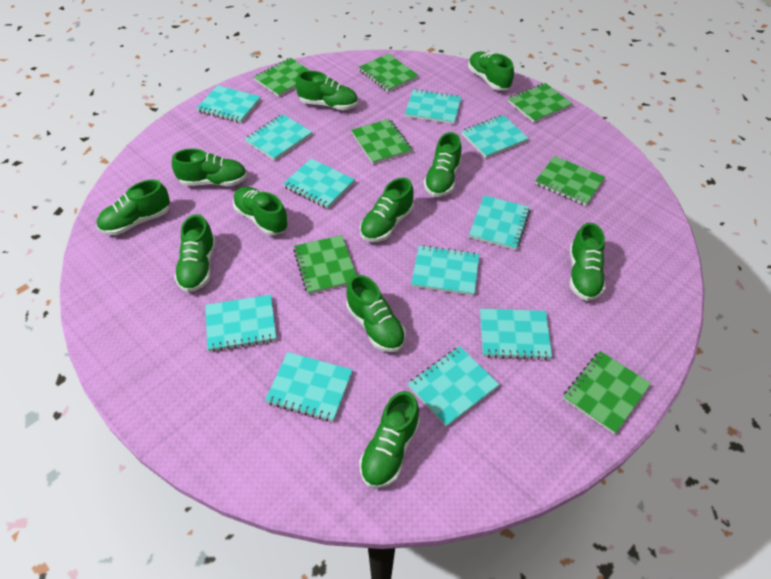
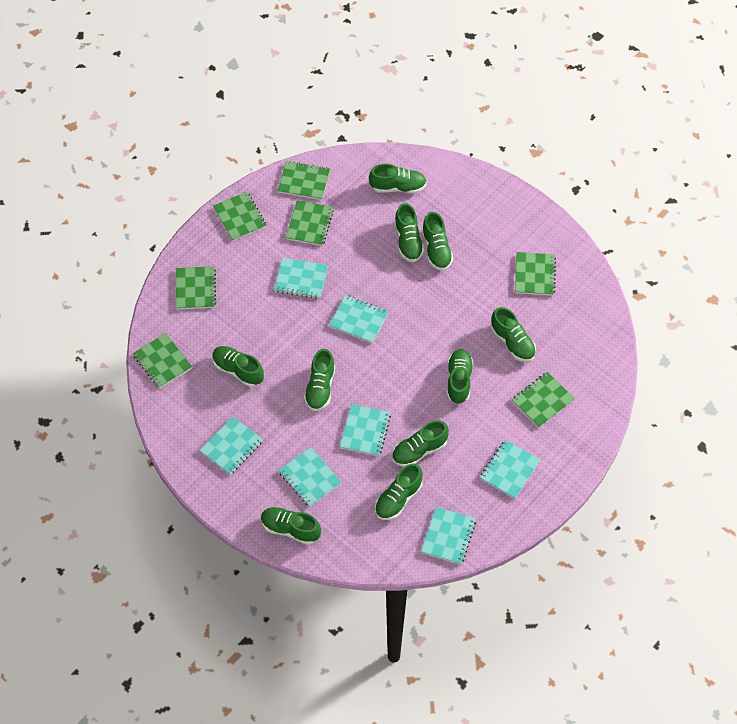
green shoe: [97,180,170,235] [172,149,247,186] [174,214,216,293] [233,187,288,236] [296,71,358,110] [346,275,406,352] [359,391,420,488] [360,178,414,242] [424,132,462,197] [468,52,514,90] [569,223,606,301] = 11 -> [212,346,264,387] [261,507,321,545] [304,349,335,411] [369,164,427,193] [375,464,423,520] [392,420,449,467] [394,203,424,262] [422,212,453,271] [447,349,474,404] [491,307,536,362] = 10
turquoise notebook: [196,85,261,123] [205,295,276,352] [245,114,312,161] [265,352,353,422] [283,159,355,209] [405,89,461,124] [408,346,499,427] [411,245,479,296] [461,115,529,158] [469,195,530,250] [480,309,552,360] = 11 -> [199,417,263,475] [274,258,328,299] [278,447,342,507] [329,295,389,344] [340,404,391,456] [421,507,476,565] [480,440,541,499] = 7

